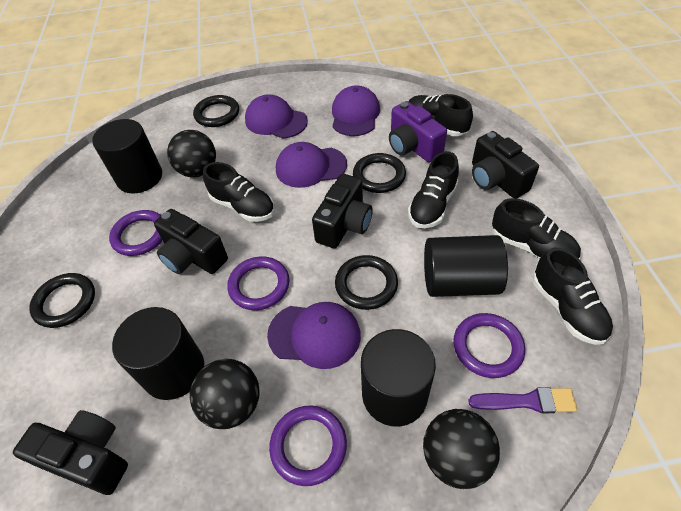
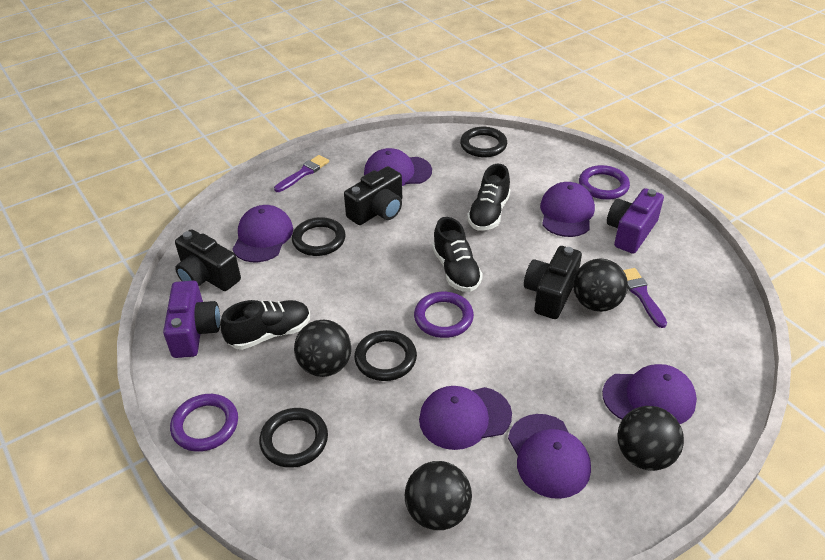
black ball: [167,130,216,178] [190,359,260,429] [423,409,500,489] = 3 -> [294,320,351,377] [405,461,472,530] [573,259,628,312] [617,406,684,471] = 4
black camera: [13,410,128,495] [154,209,228,274] [312,174,373,248] [472,131,539,198] = 4 -> [175,229,241,291] [344,166,402,225] [524,246,582,319] = 3
black cylinder: [92,119,162,194] [112,307,204,400] [361,329,436,427] [424,235,508,297] = 4 -> none = 0
black shoe: [203,162,274,222] [408,94,473,136] [408,151,459,228] [492,198,581,259] [533,247,613,345] = 5 -> [220,300,310,350] [432,217,483,292] [467,164,510,231] = 3
purple brush: [468,387,578,413] = 1 -> [274,155,329,192] [623,268,667,328] = 2
purple camera: [389,101,447,162] = 1 -> [163,281,220,358] [607,188,664,254] = 2
purple cap: [245,95,308,138] [267,302,361,369] [276,142,347,188] [332,85,380,136] = 4 -> [233,205,293,262] [364,148,432,186] [419,386,512,450] [508,414,591,499] [540,182,595,237] [602,364,697,424] = 6
purple ring: [109,210,163,256] [227,256,290,310] [269,406,347,486] [453,313,525,378] = 4 -> [170,394,238,452] [414,292,474,338] [579,165,630,200] = 3

